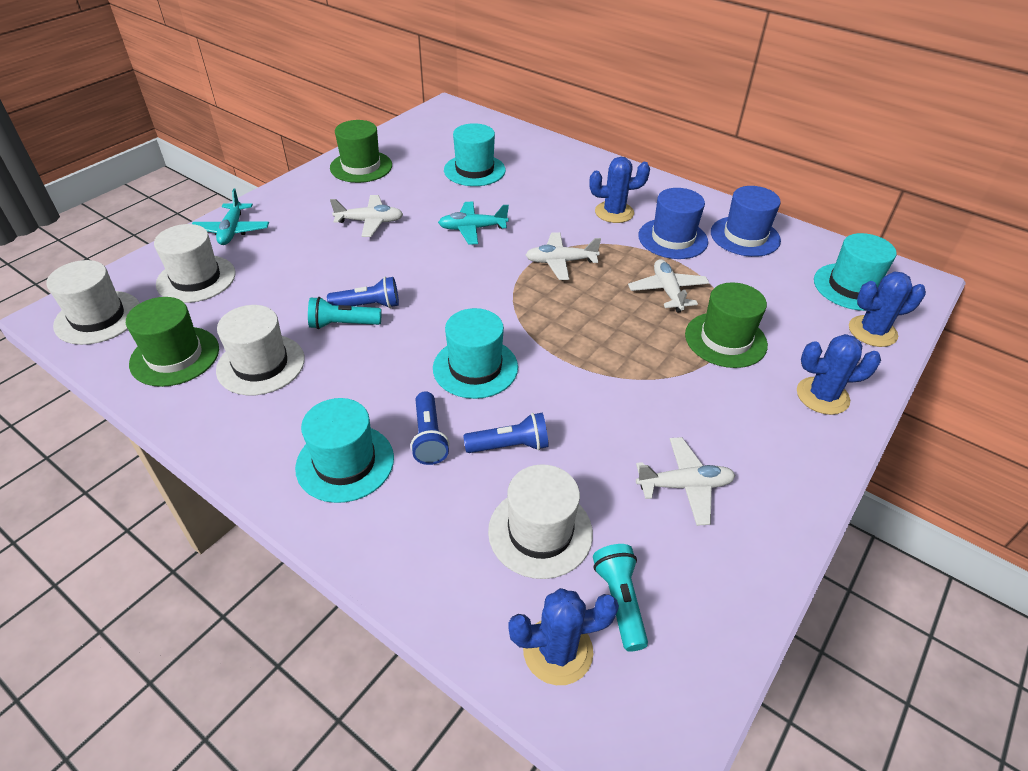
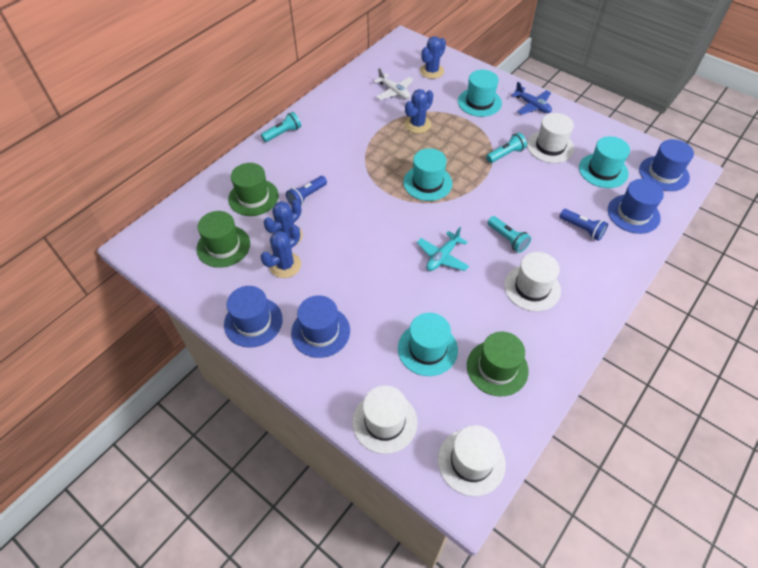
blue flashlight: [327,277,399,308] [410,391,449,465] [463,413,549,453] = 3 -> [286,176,327,206] [559,209,608,241] = 2
blue hat: [638,188,708,259] [711,186,781,257] = 2 -> [224,286,283,348] [291,295,350,358] [608,179,664,234] [639,139,694,191] = 4
blue plane: none = 0 -> [511,82,552,115] = 1
turquoise flashlight: [308,297,382,329] [593,544,648,652] = 2 -> [261,112,301,142] [486,133,527,163] [488,216,531,253] = 3
turquoise plane: [192,189,269,245] [438,202,509,245] = 2 -> [417,227,469,271] = 1
white plane: [330,195,403,237] [526,232,601,280] [628,259,709,313] [636,437,735,526] = 4 -> [373,68,413,100] = 1

